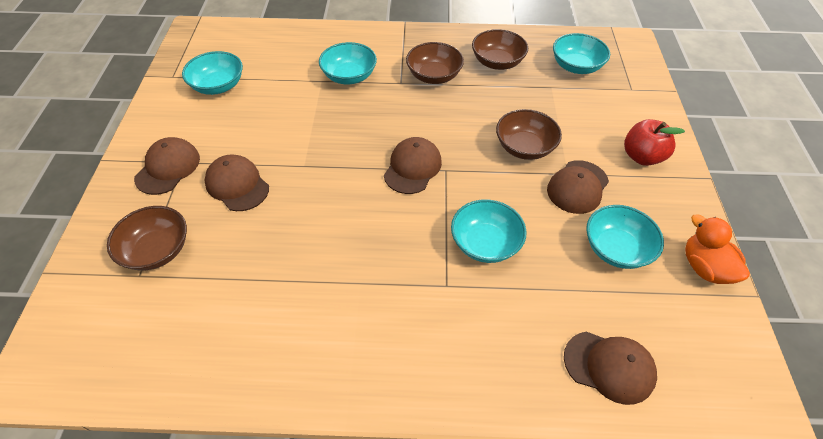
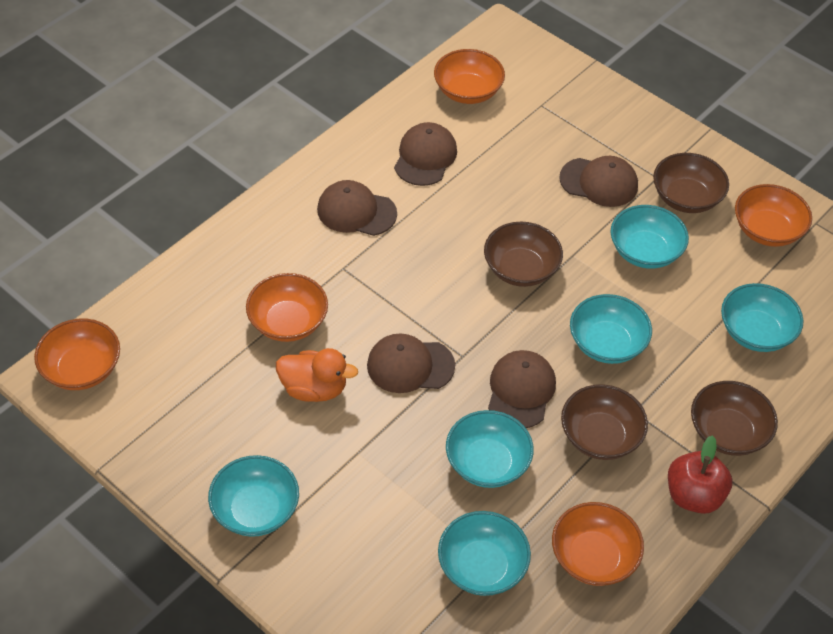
orange bowl: none = 0 -> [34,319,120,390] [246,273,328,342] [434,49,505,104] [552,502,644,586] [735,184,812,247] = 5
turquoise bowl: [182,51,243,95] [319,42,377,84] [451,199,527,263] [553,33,610,74] [586,205,664,269] = 5 -> [208,455,299,537] [438,511,531,596] [446,410,534,488] [570,294,652,364] [610,205,689,269] [721,283,804,352] = 6

